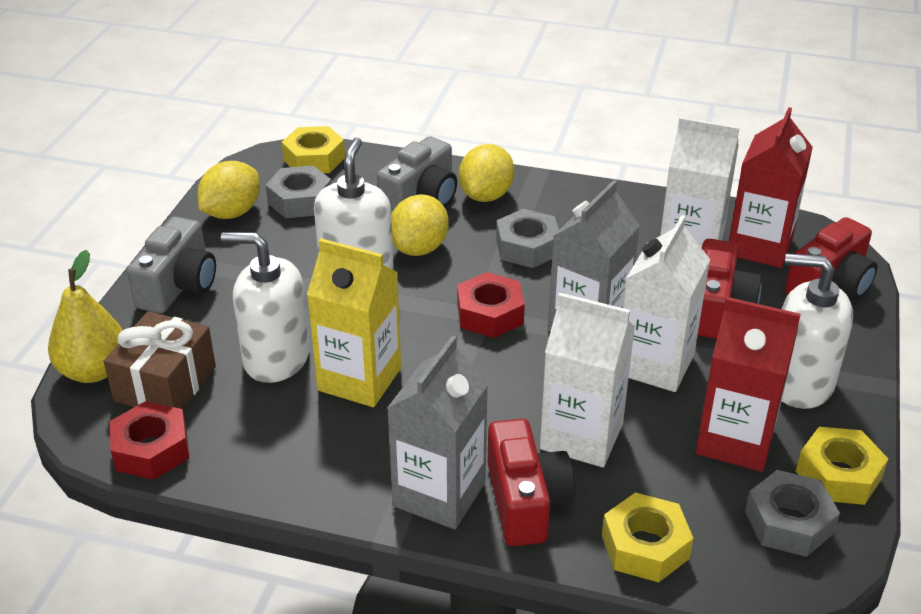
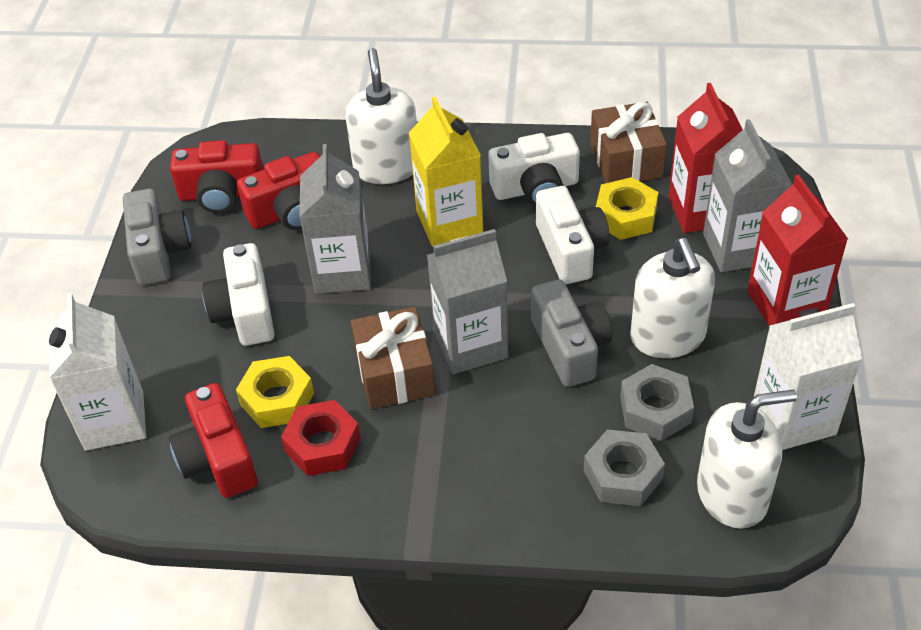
brown gift: [104,311,216,410] = 1 -> [351,307,436,409] [590,102,667,183] = 2
grey carton: [387,335,488,529] [548,180,640,331] = 2 -> [299,144,371,294] [427,229,508,374] [703,119,792,272] = 3
grey nut: [266,165,331,218] [496,209,559,268] [745,470,840,557] = 3 -> [584,430,665,506] [620,364,694,441] = 2
red nut: [109,401,189,480] [457,272,525,338] = 2 -> [281,400,361,476] = 1
white camera: none = 0 -> [202,243,275,346] [488,133,580,206] [536,186,610,284] = 3
white carton: [540,293,635,467] [623,215,710,392] [660,117,740,248] = 3 -> [49,293,146,451] [754,303,862,450] = 2
yellow lemon: [198,161,260,219] [391,194,449,256] [459,144,514,202] = 3 -> none = 0
yellow nut: [282,126,345,173] [602,493,693,582] [796,427,888,505] = 3 -> [236,356,314,428] [596,177,658,240] = 2
yellow pear: [48,250,123,383] = 1 -> none = 0

